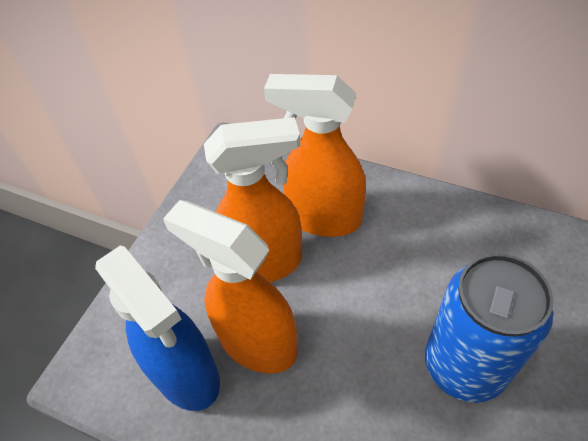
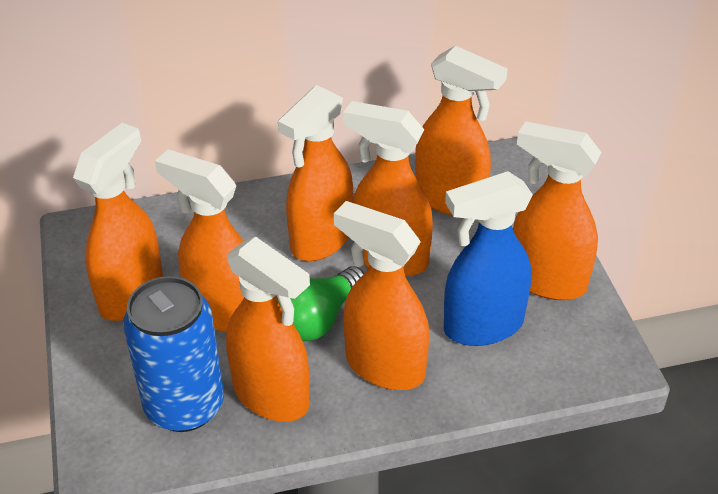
green light bulb: none = 0 -> [277,266,364,341] = 1
orange spray bottle: [163,200,298,374] [204,117,302,282] [264,74,366,237] = 3 -> [73,123,163,321] [155,149,244,332] [226,236,310,422] [278,85,353,261] [334,201,429,390] [343,101,433,277] [415,45,508,216] [513,121,602,300] = 8

